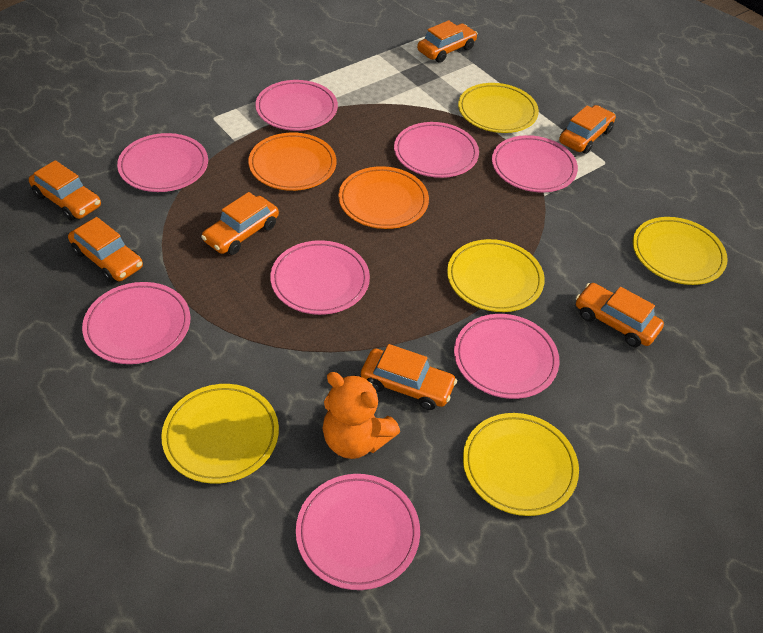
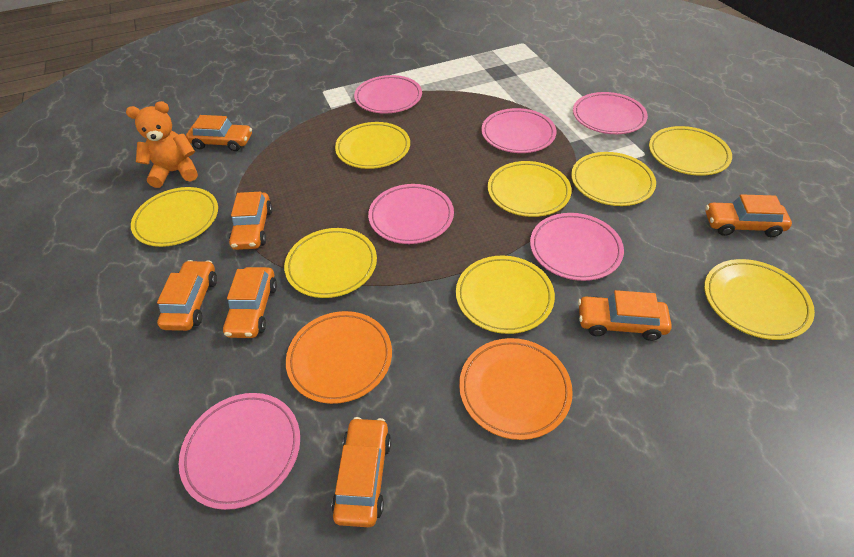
pink plate: [82,282,191,364] [117,133,208,192] [255,80,338,131] [270,240,370,315] [296,474,420,590] [394,122,479,178] [454,314,559,399] [492,135,578,192] = 8 -> [179,393,300,510] [354,75,422,114] [368,184,454,244] [482,108,557,153] [530,213,624,281] [573,92,648,134] = 6
yellow plate: [161,384,279,484] [447,239,545,312] [458,83,539,133] [463,413,579,516] [633,217,728,285] = 5 -> [131,187,218,247] [284,228,377,298] [335,122,410,169] [456,256,555,334] [488,161,572,217] [571,152,656,206] [649,126,732,176] [704,259,815,340] = 8

